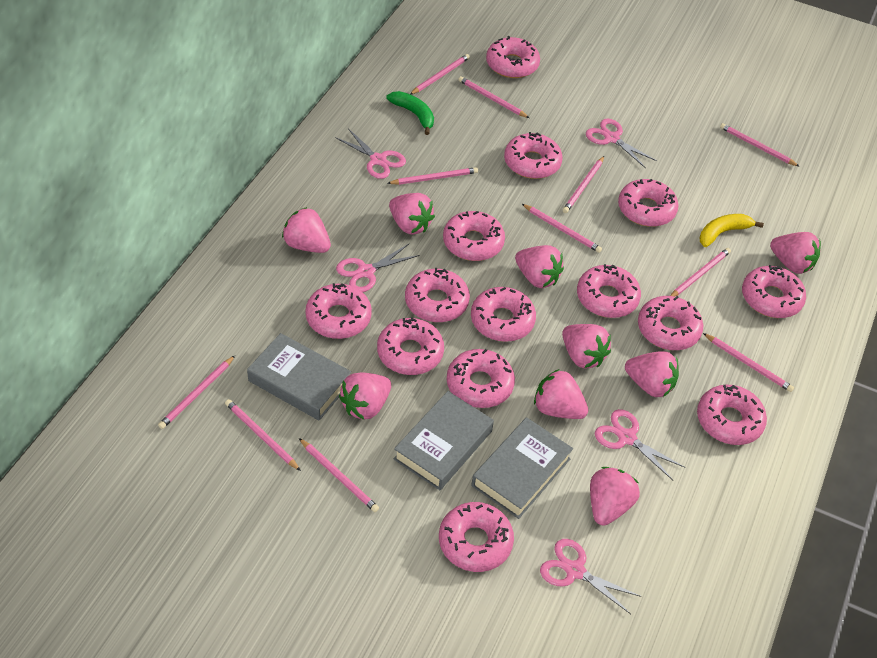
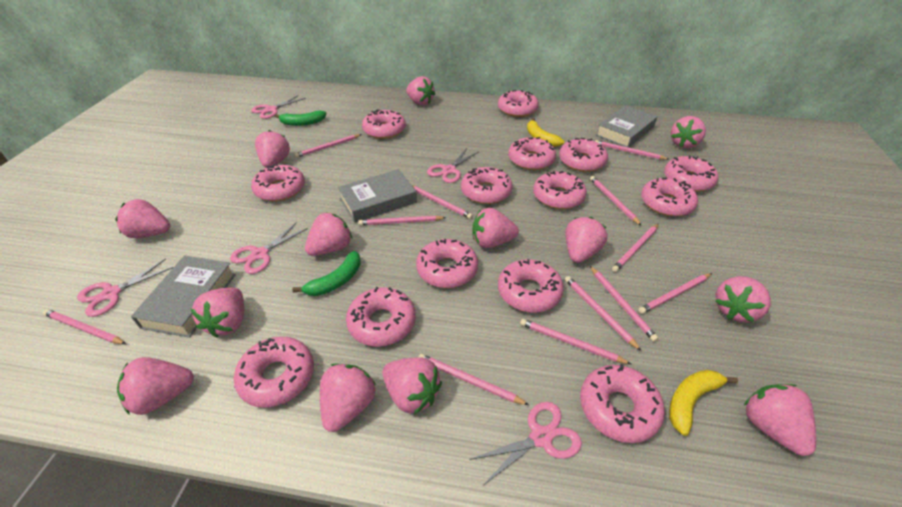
green banana: [386,91,434,135] = 1 -> [275,111,326,126] [292,251,361,296] = 2
pink pencil: [158,356,235,429] [225,399,301,471] [299,438,379,512] [387,167,478,185] [410,54,470,95] [458,76,529,118] [522,204,602,253] [563,156,604,213] [670,248,731,297] [703,333,794,392] [720,123,800,167] = 11 -> [43,309,126,344] [294,134,362,158] [358,216,446,225] [412,185,473,219] [418,354,529,405] [520,319,631,364] [565,276,641,351] [590,176,642,226] [590,266,658,342] [595,140,668,160] [612,224,659,272] [638,273,712,314] = 12
pink strawberry: [282,207,331,253] [339,373,391,420] [389,193,435,234] [515,245,564,288] [534,369,588,419] [562,324,611,369] [590,467,640,526] [625,351,679,397] [770,232,821,274] = 9 -> [115,199,170,238] [117,357,194,415] [191,287,244,338] [255,130,290,168] [305,213,352,256] [320,364,376,432] [383,358,442,414] [406,76,435,106] [473,208,519,248] [565,217,607,263] [671,116,706,148] [715,276,771,323] [744,384,816,456] = 13
yellow banana: [700,214,764,247] = 1 -> [527,118,564,147] [669,370,738,436] = 2

